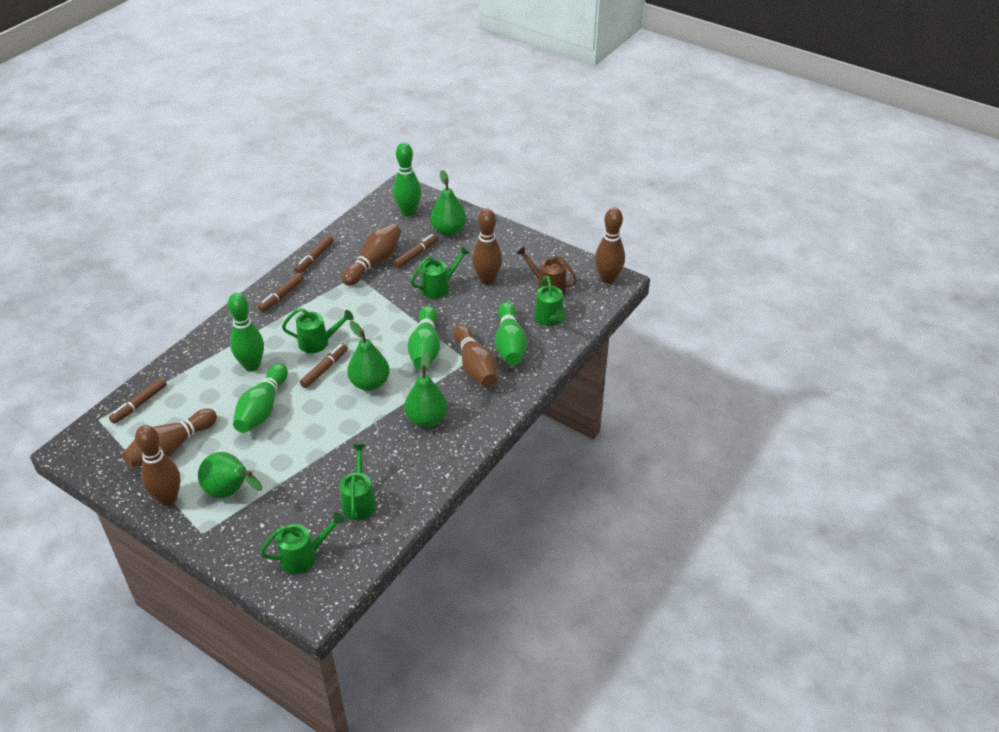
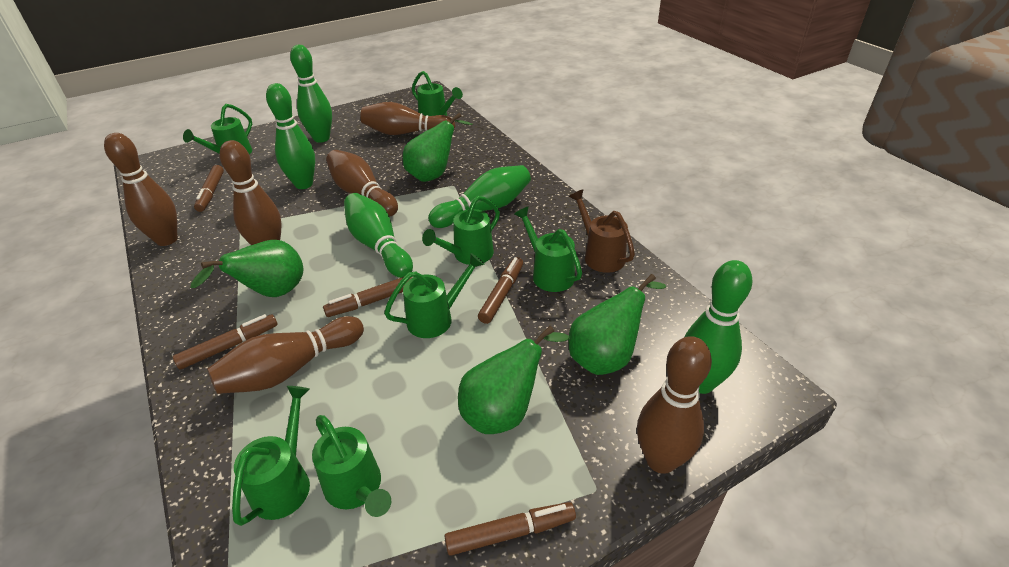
green watering can: [260,512,345,574] [282,308,354,353] [340,444,376,521] [411,246,470,299] [534,276,567,326] = 5 -> [183,104,252,155] [232,386,310,526] [312,415,391,517] [384,253,485,338] [412,71,463,116] [422,196,500,265] [514,207,582,292] = 7

